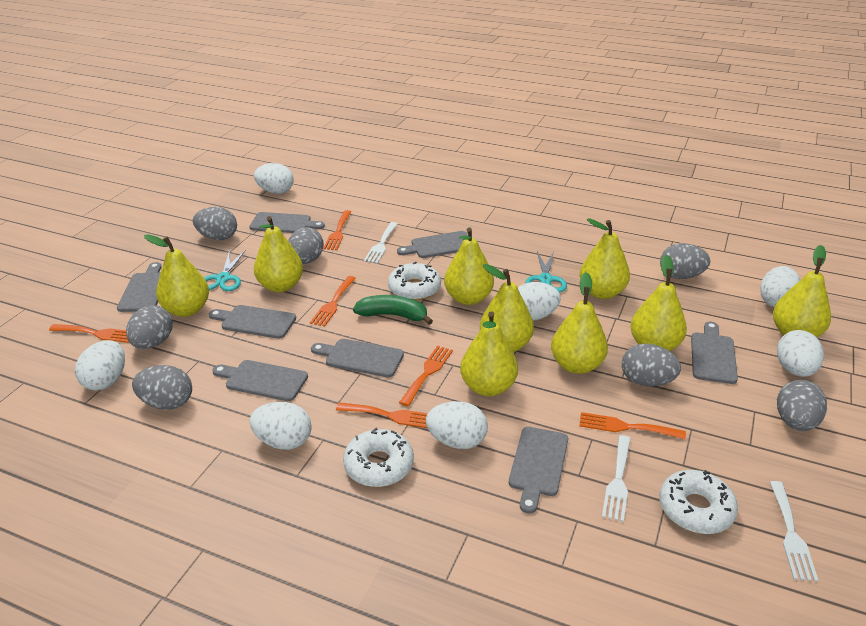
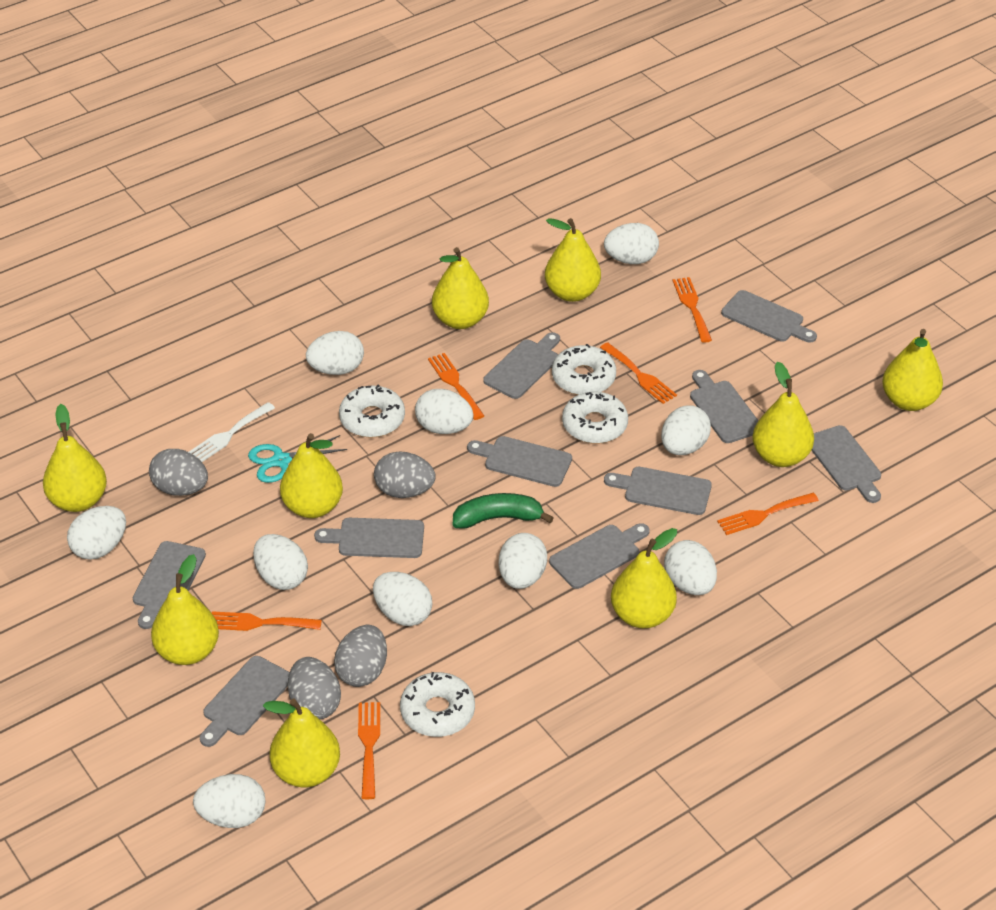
grey cutting board: [117,262,162,312] [209,305,296,339] [212,360,308,401] [249,212,325,233] [311,339,404,377] [397,231,468,258] [509,427,568,514] [691,322,738,384] = 8 -> [133,541,206,629] [200,656,290,747] [314,518,424,558] [467,436,572,487] [483,332,560,399] [549,523,650,589] [604,467,712,515] [690,370,759,443] [721,290,817,343] [811,425,881,503] = 10
grey egg: [126,305,173,349] [132,365,192,410] [193,207,237,240] [288,227,324,264] [622,343,681,387] [660,243,710,279] [777,380,827,431] = 7 -> [149,449,208,496] [288,657,341,719] [334,625,387,687] [374,451,436,498] = 4
turquoise scissors: [204,250,246,291] [525,251,567,293] = 2 -> [248,435,347,483] = 1
white donut: [343,428,414,487] [388,262,441,300] [659,470,738,534] = 3 -> [339,385,405,438] [400,672,475,737] [552,344,616,395] [562,391,628,444] = 4
white egg: [75,340,125,390] [249,402,312,450] [254,163,294,194] [426,401,488,449] [518,282,561,321] [760,266,800,307] [777,330,824,377] = 7 -> [67,506,126,560] [193,774,266,828] [253,534,308,590] [306,331,364,375] [373,572,432,626] [415,389,474,434] [499,533,547,589] [604,223,659,264] [661,405,711,455] [664,540,717,595] = 10
white fork: [364,222,398,264] [602,435,631,522] [770,481,818,582] = 3 -> [189,402,275,462] = 1

